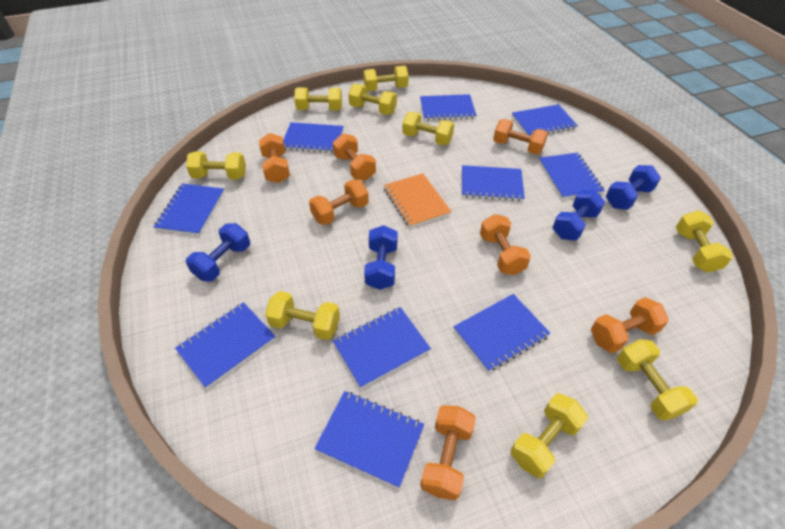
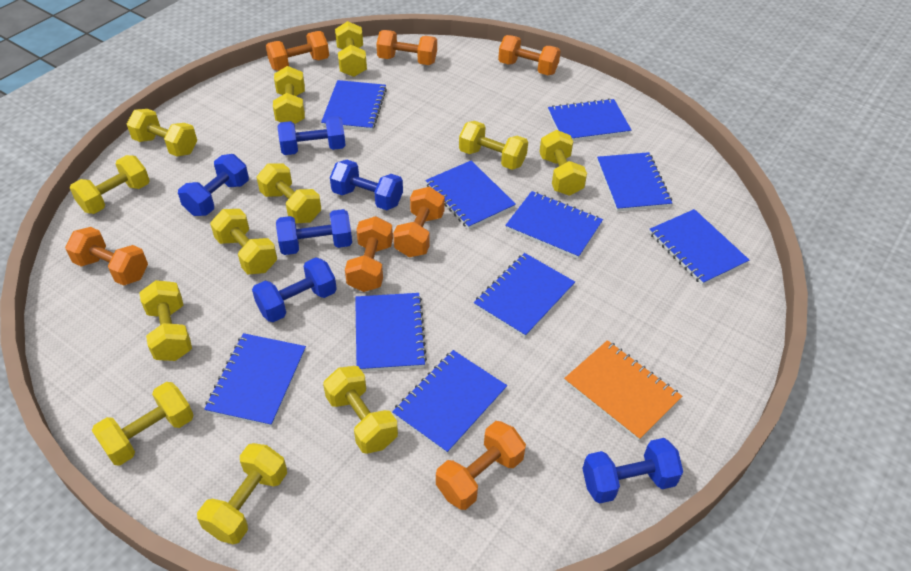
blue dumbbell: [186,223,250,282] [364,225,398,290] [552,190,605,241] [606,165,661,210] = 4 -> [178,154,249,216] [252,258,337,322] [276,209,352,255] [277,116,346,155] [330,160,403,210] [582,438,683,504] = 6
yellow dumbbell: [186,151,246,180] [265,291,340,340] [294,87,342,111] [348,84,397,115] [363,65,409,91] [402,112,454,145] [511,393,588,478] [617,339,698,420] [676,210,733,273] = 9 -> [70,155,150,214] [92,382,194,466] [127,109,197,157] [139,280,192,361] [197,443,287,544] [210,209,277,274] [257,163,321,223] [273,66,305,124] [323,366,398,454] [335,21,367,77] [459,121,528,170] [540,130,587,196] = 12

